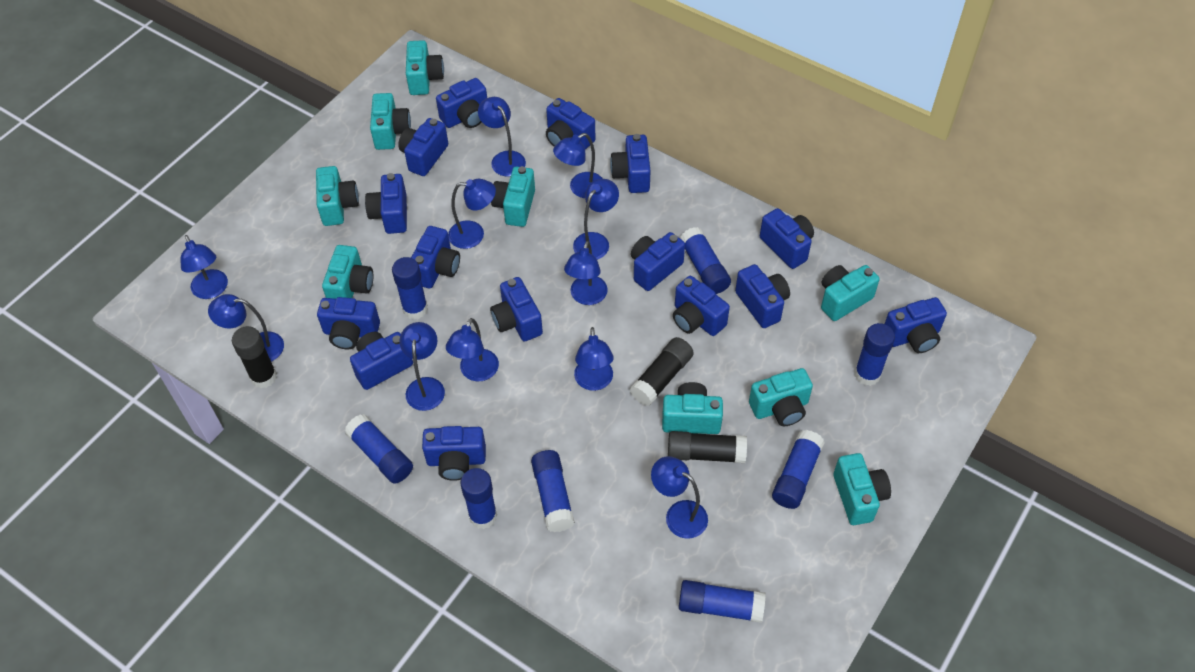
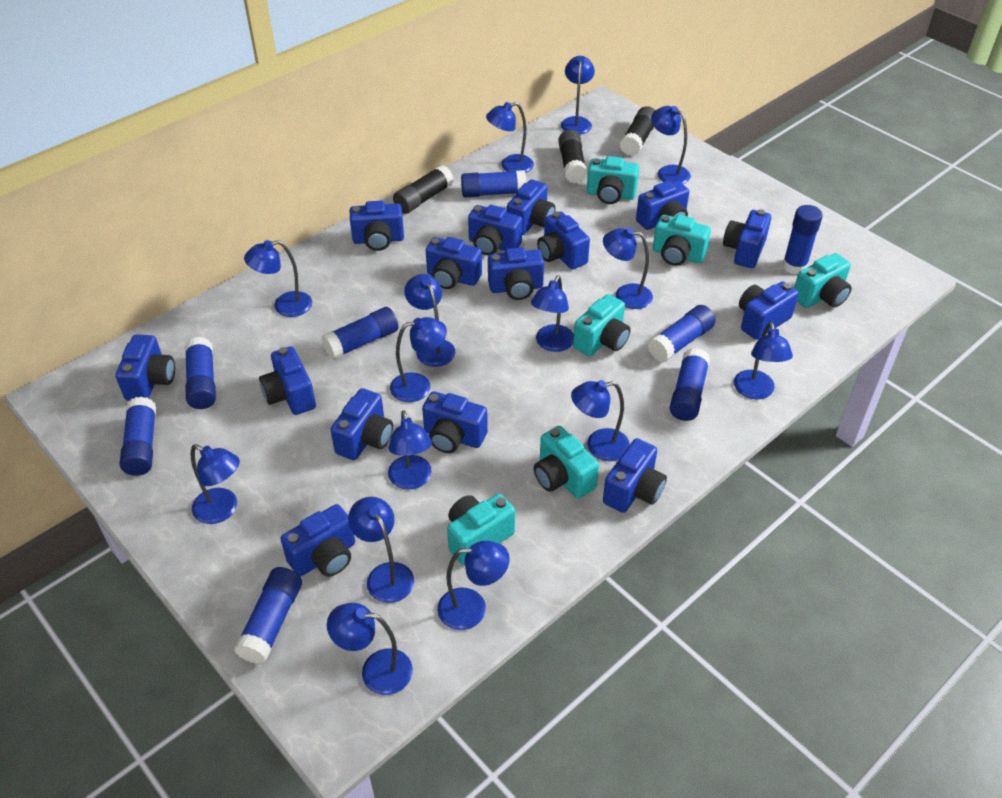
blue lamp: [180,235,228,299] [208,294,284,362] [399,322,445,411] [446,318,499,381] [448,179,496,249] [478,97,526,177] [553,133,603,198] [564,241,608,305] [573,179,619,260] [574,327,614,391] [651,456,708,539] = 11 -> [190,444,240,524] [244,240,312,317] [327,603,413,695] [348,497,414,603] [388,410,432,490] [390,317,447,402] [404,274,456,367] [437,541,510,630] [486,102,534,173] [531,275,574,352] [561,56,595,135] [571,380,630,461] [603,228,653,309] [651,106,691,184] [734,322,793,400] = 15
turquoise camera: [316,166,359,226] [322,245,374,299] [370,93,411,150] [406,40,444,95] [491,166,535,227] [662,382,723,434] [749,368,813,426] [821,265,880,321] [833,453,891,525] = 9 -> [447,494,515,565] [534,426,599,498] [573,294,631,356] [587,156,639,204] [653,215,711,266] [794,253,852,308] = 6

